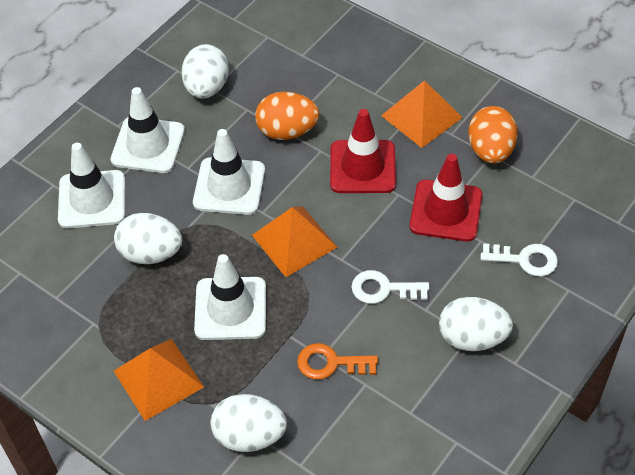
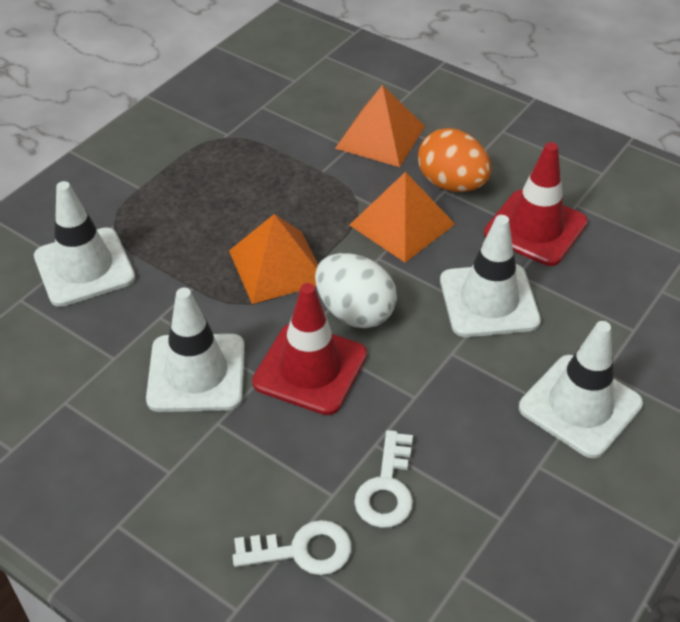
orange egg: [255,92,319,140] [468,106,518,164] = 2 -> [418,128,491,192] = 1
orange key: [297,343,378,380] = 1 -> none = 0
white egg: [114,213,182,264] [182,44,229,98] [211,394,287,452] [439,297,513,351] = 4 -> [315,253,397,328] = 1

